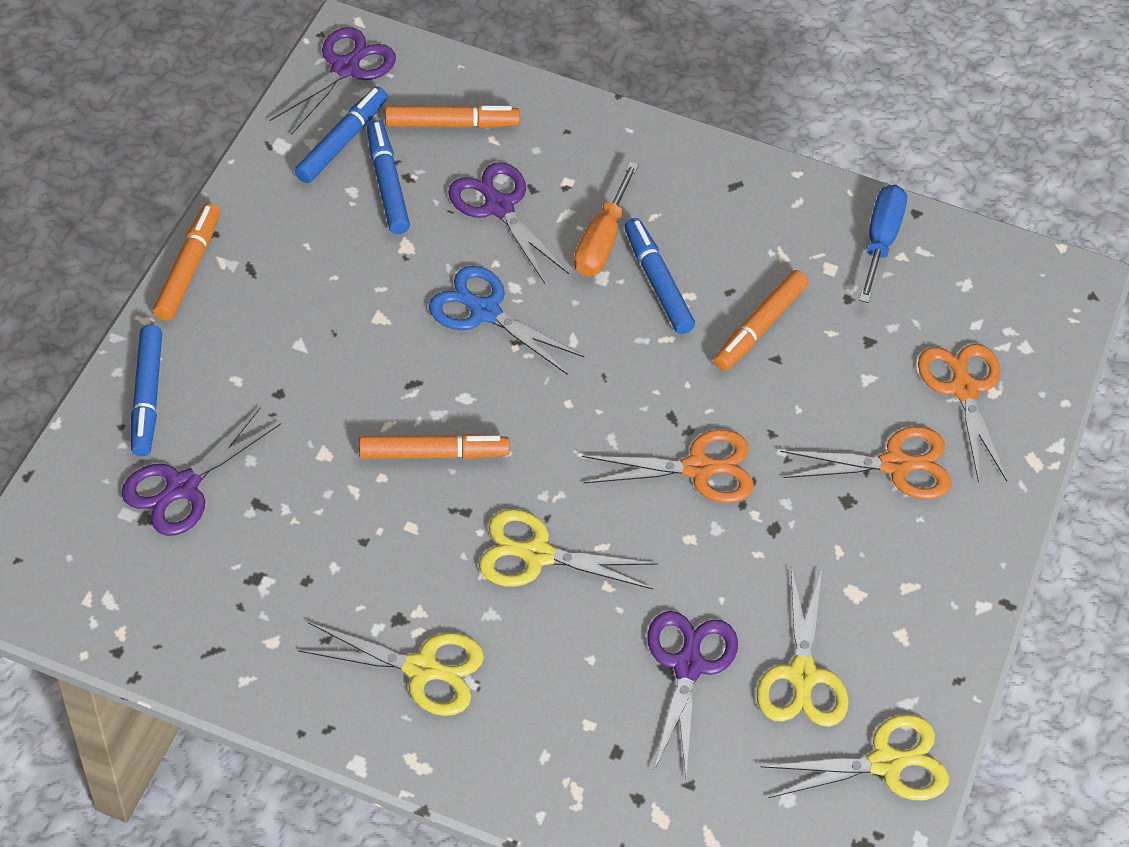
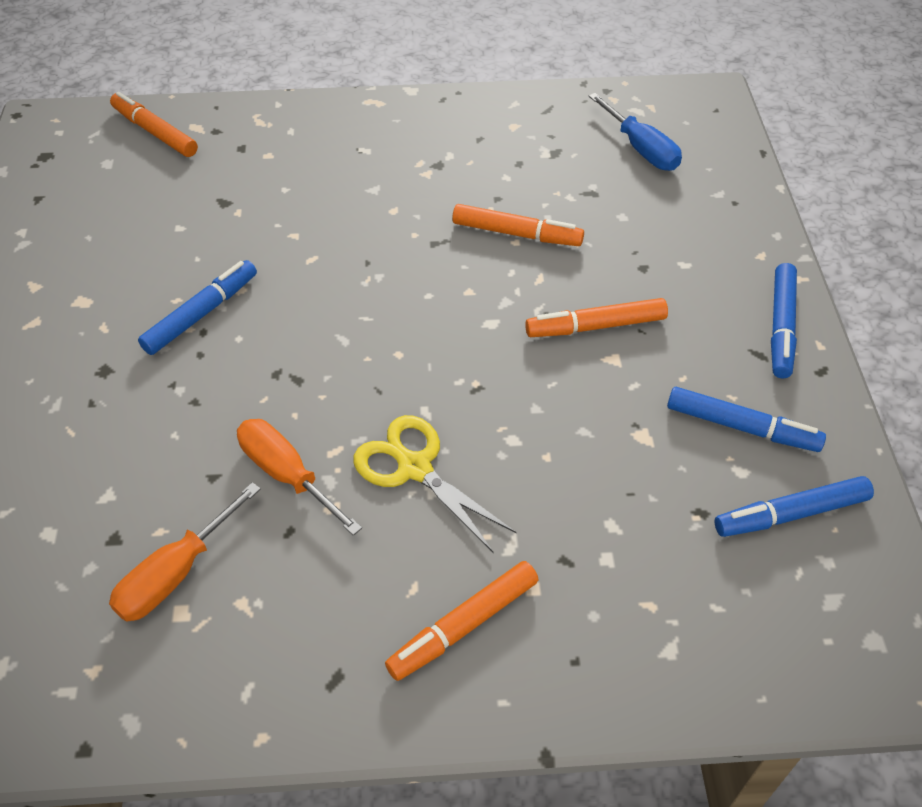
blue scissors: [429,266,585,375] = 1 -> none = 0
orange scissors: [582,429,754,503] [780,426,952,500] [918,344,1007,483] = 3 -> none = 0
orange screwdriver: [574,162,639,276] = 1 -> [109,482,261,622] [237,419,362,536] = 2
purple scissors: [121,407,281,536] [269,27,396,135] [448,162,569,283] [647,611,738,776] = 4 -> none = 0
yellow scissors: [298,622,484,716] [479,509,658,590] [757,567,849,727] [761,714,949,800] = 4 -> [353,415,517,553] = 1

